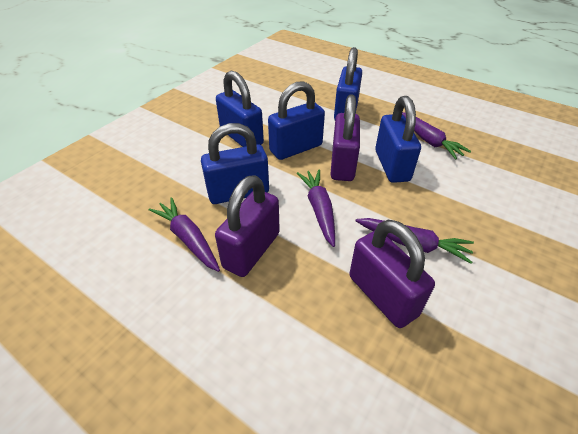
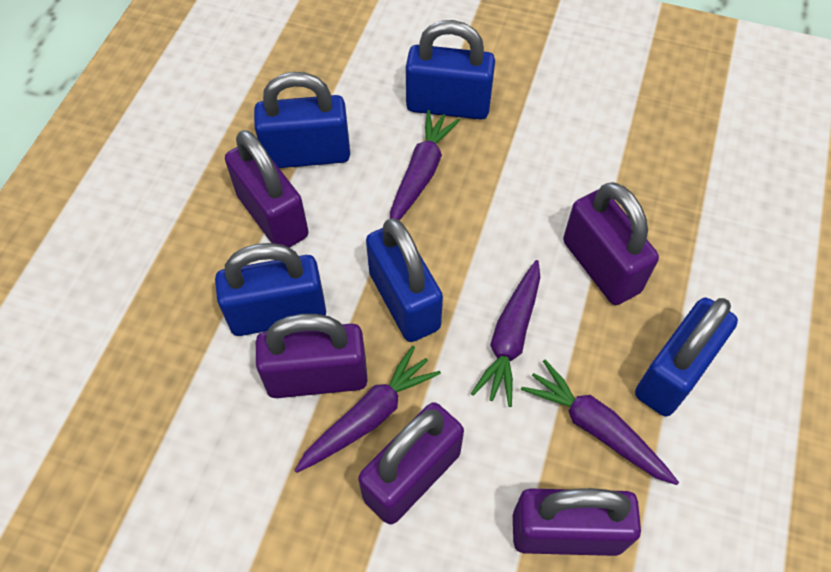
purple padlock: [215,175,280,277] [330,95,360,181] [349,220,435,328] = 3 -> [225,130,309,248] [256,314,368,398] [358,402,464,524] [513,488,641,556] [563,182,659,305] = 5

